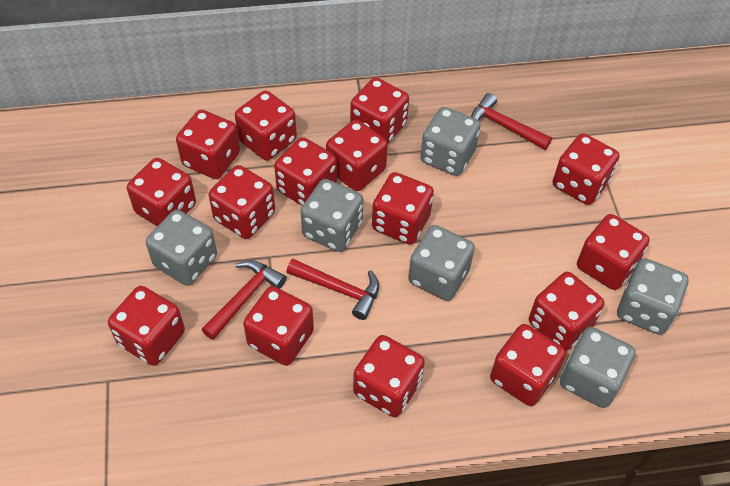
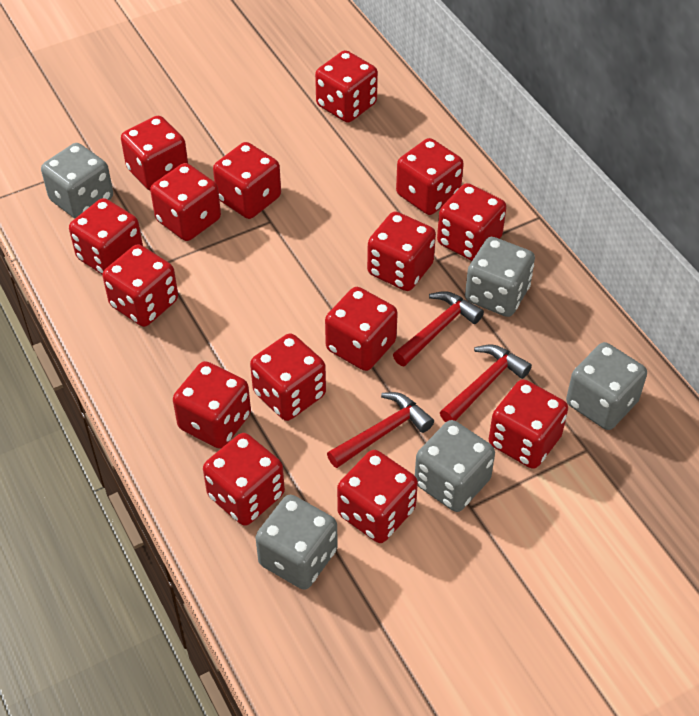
grey dice: [146,210,217,286] [301,179,363,252] [408,225,475,301] [420,107,481,176] [560,327,636,408] [617,258,689,335] = 6 -> [41,143,113,219] [255,495,338,590] [415,420,495,512] [465,237,535,317] [566,342,647,430] = 5

